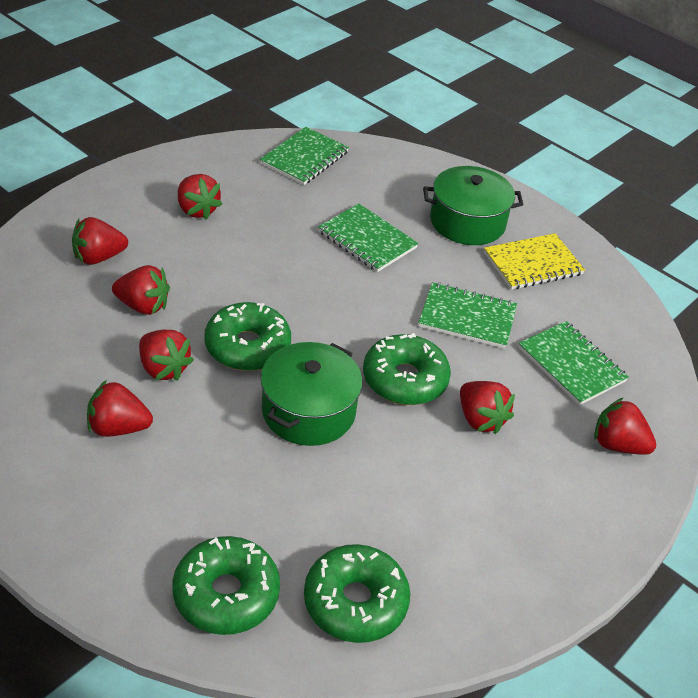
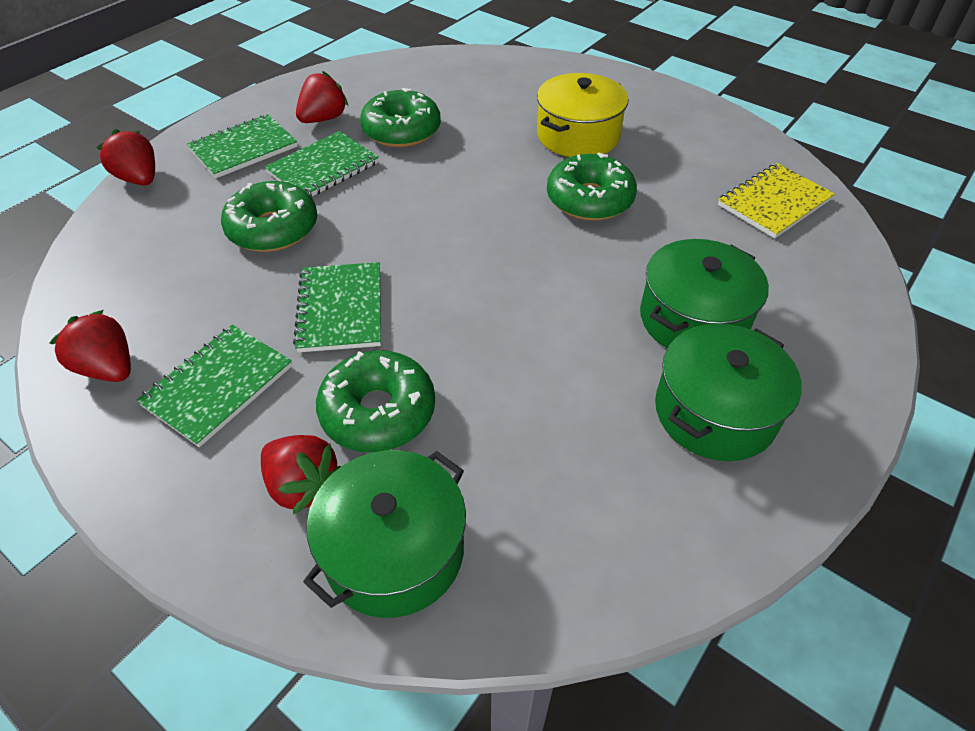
green pot: [260,342,362,446] [423,166,524,245] = 2 -> [303,450,466,618] [640,239,769,348] [655,323,802,461] = 3
red strawberry: [72,217,128,265] [87,380,153,437] [112,265,170,315] [139,330,194,381] [178,174,222,220] [460,381,515,434] [594,397,656,454] = 7 -> [50,310,131,382] [96,129,155,185] [261,435,341,514] [296,71,348,123] = 4
yellow pot: none = 0 -> [537,73,629,157] = 1

